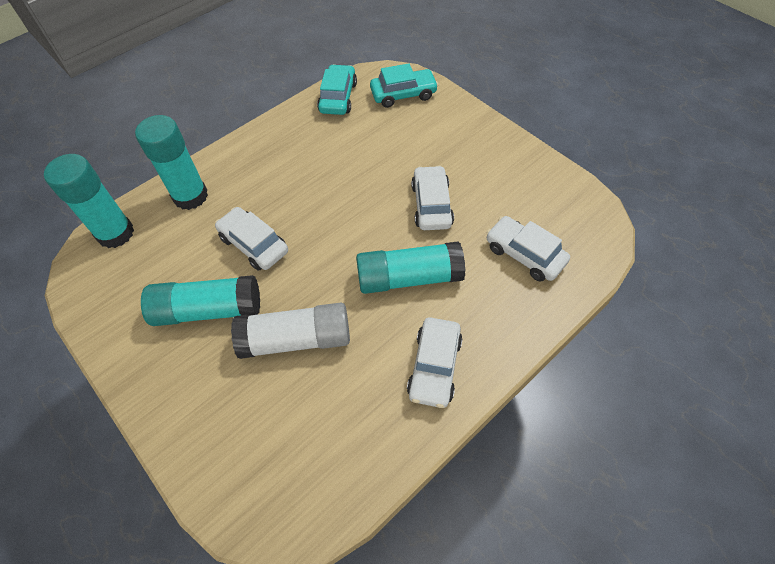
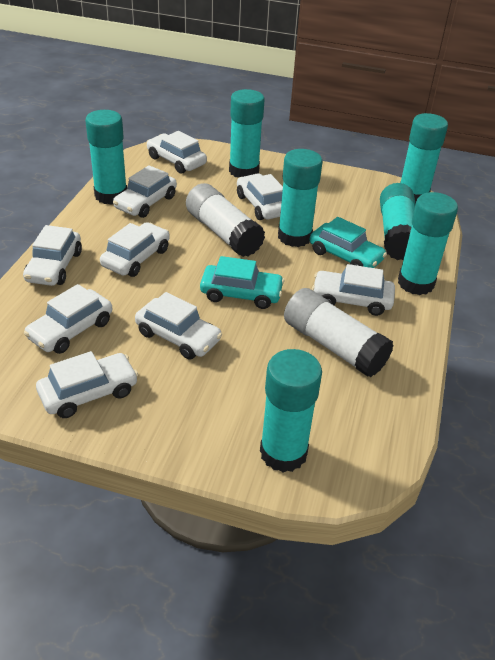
turquoise glue stick: [44,154,134,248] [135,115,208,210] [141,275,260,326] [356,241,465,294] = 4 -> [85,110,127,205] [229,89,264,178] [260,349,322,472] [278,149,323,247] [380,183,416,260] [398,192,458,295] [400,113,448,204] = 7
white car: [215,207,288,271] [407,317,463,408] [411,165,454,230] [486,216,570,282] = 4 -> [23,225,82,286] [24,284,112,354] [36,351,138,418] [100,222,170,277] [113,165,177,218] [135,292,222,360] [147,131,207,174] [237,174,283,220] [312,264,395,316] = 9
white glue stick: [231,303,350,359] = 1 -> [186,183,265,257] [284,288,394,377] = 2

